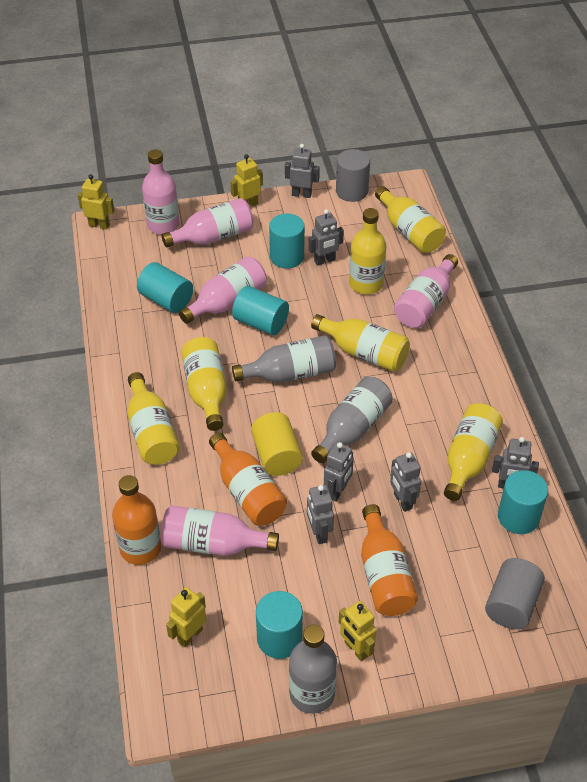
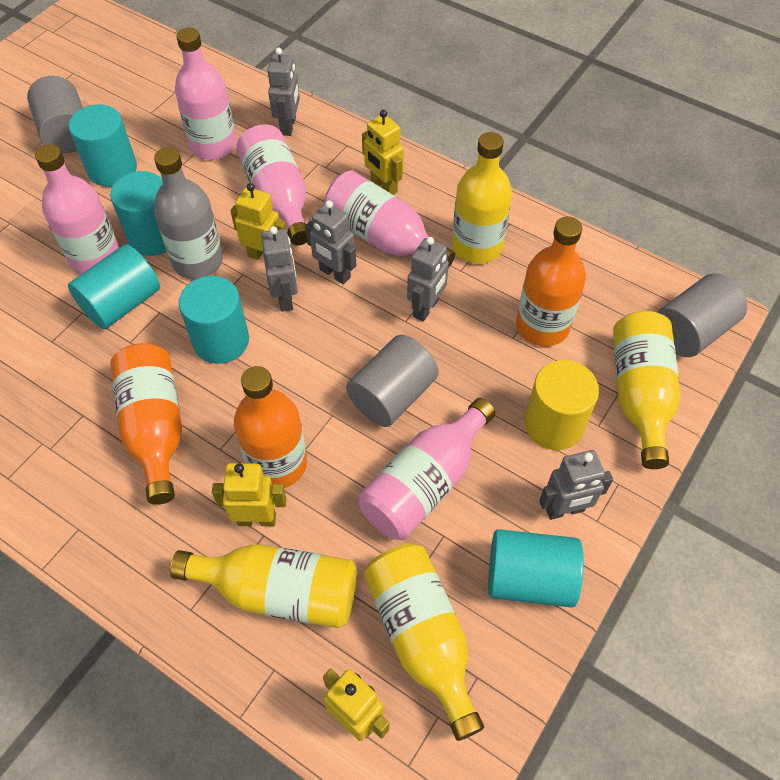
grey bottle: [232,335,336,383] [289,625,337,714] [311,376,393,463] = 3 -> [154,147,223,279] = 1
grey cylinder: [336,149,370,202] [485,558,545,629] = 2 -> [27,76,83,153] [346,335,439,427] [657,273,747,357] = 3
grey robot: [285,144,320,198] [307,485,334,544] [309,209,344,266] [324,442,354,502] [390,452,421,512] [492,437,539,488] = 6 -> [261,226,298,312] [267,47,300,136] [305,200,356,284] [407,237,449,322] [539,450,613,520] = 5
yellow bottle: [127,372,179,465] [181,337,227,431] [311,314,410,372] [349,208,386,295] [375,186,446,253] [444,403,503,501] = 6 -> [170,544,357,628] [364,544,484,741] [452,132,512,264] [613,311,680,469] = 4

